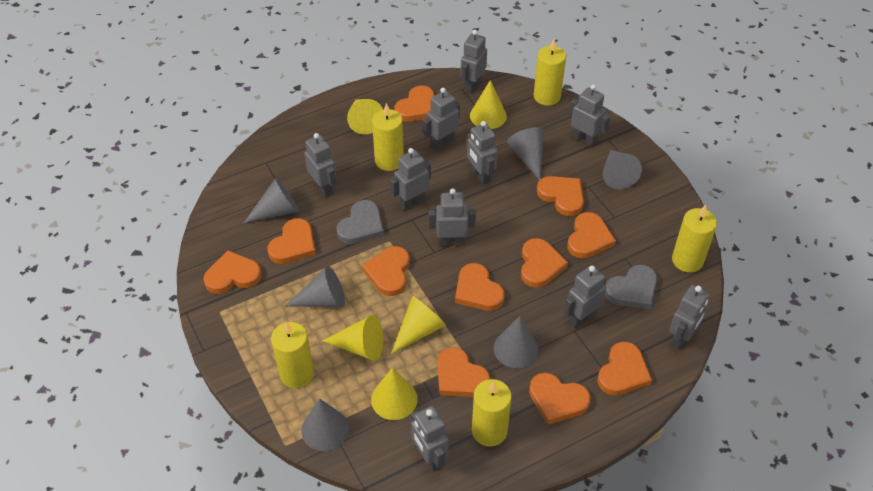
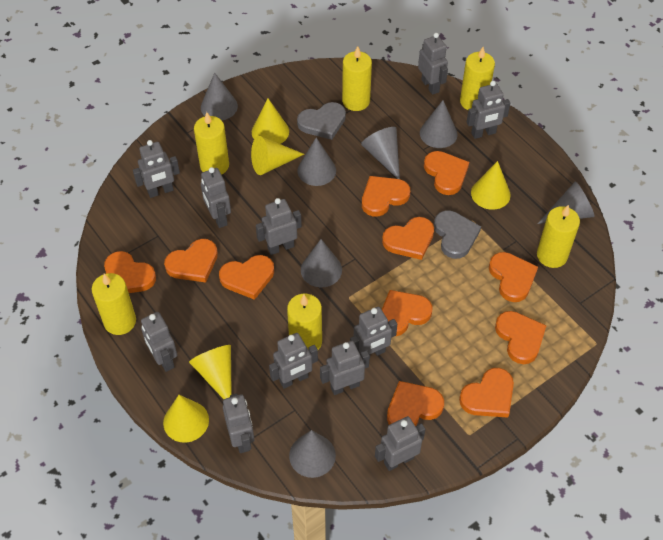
grey cone: [244,178,299,223] [285,266,345,307] [301,398,349,451] [494,316,538,368] [507,127,544,180] [603,150,642,189] = 6 -> [201,72,238,120] [289,430,336,478] [297,138,336,186] [301,239,342,287] [361,127,400,179] [420,100,458,148] [537,181,595,224] = 7
grey robot: [304,133,337,197] [390,148,431,211] [411,406,449,471] [423,88,460,150] [429,188,476,247] [461,30,487,93] [467,121,498,185] [564,265,606,328] [569,84,610,147] [669,285,709,349] = 10 -> [133,140,180,198] [141,312,177,372] [201,167,231,228] [223,394,254,453] [256,198,302,255] [269,333,318,389] [320,341,370,395] [350,306,397,359] [375,416,425,471] [418,33,448,95] [467,81,510,139] = 11
yellow candle: [271,322,314,388] [372,103,404,171] [472,379,512,447] [534,39,566,106] [672,205,717,272] = 5 -> [91,273,136,335] [194,112,229,175] [287,294,322,350] [342,46,372,111] [460,47,495,110] [537,205,580,268] = 6

